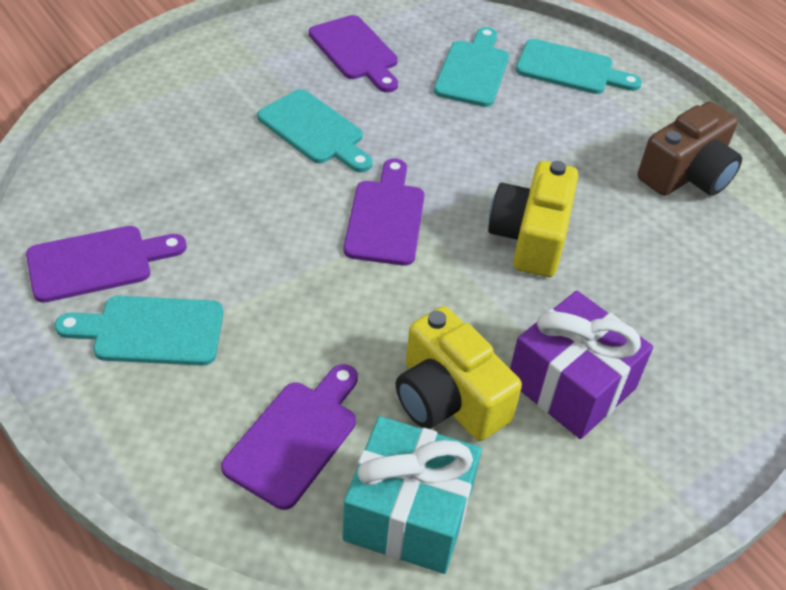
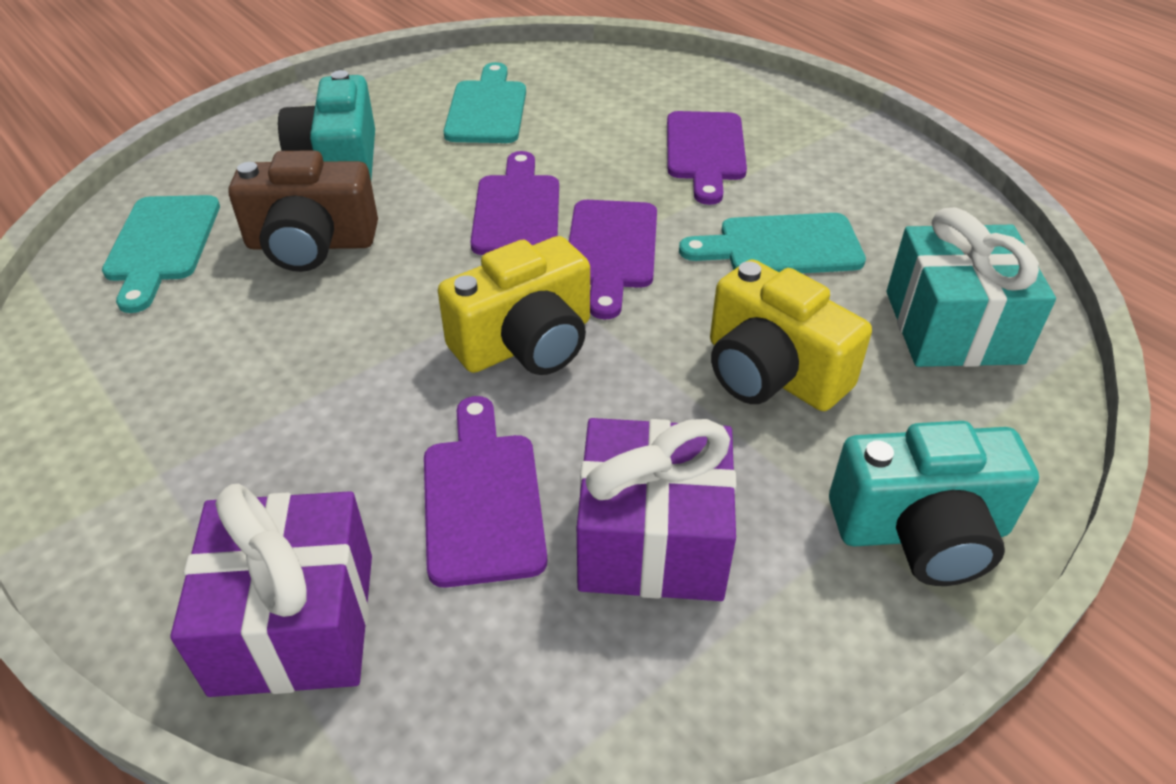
purple gift: [510,291,653,439] = 1 -> [170,484,372,697] [577,418,737,601] = 2
turquoise camera: none = 0 -> [278,70,375,179] [829,421,1039,586] = 2
turquoise cutting board: [55,296,223,366] [257,89,373,173] [434,27,509,107] [516,39,642,94] = 4 -> [102,195,220,313] [444,62,526,143] [679,213,866,273] = 3

